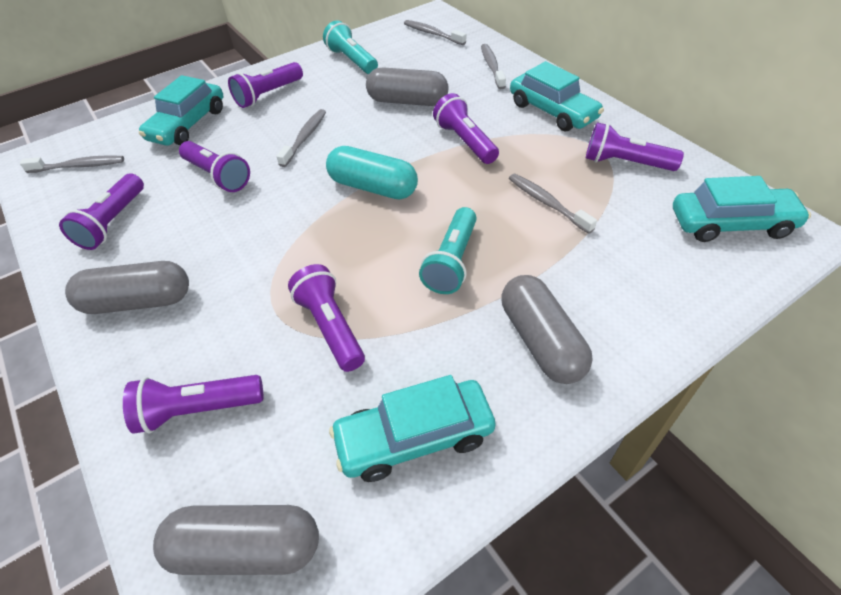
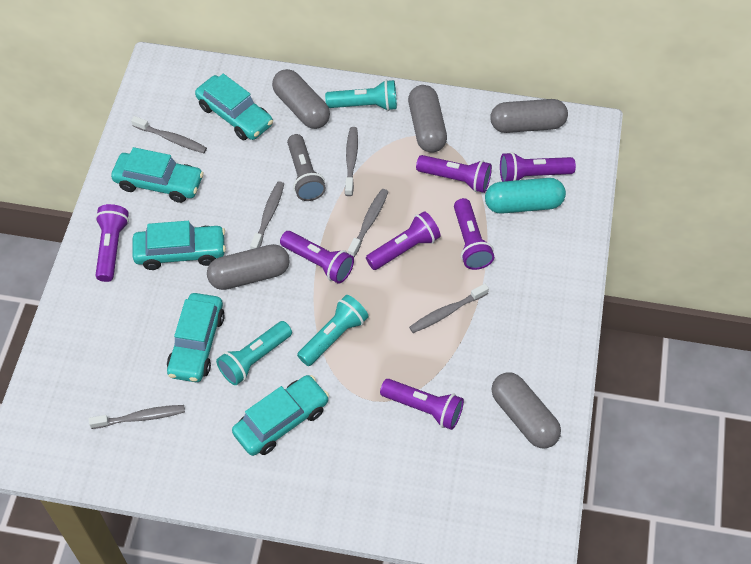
grey capsule: [65,261,189,314] [153,505,319,575] [366,68,448,106] [502,275,592,384] = 4 -> [207,244,290,290] [272,69,330,129] [408,85,447,153] [490,99,568,133] [491,372,561,448] = 5
grey flashlight: none = 0 -> [287,134,326,201] = 1
grey toothbrush: [20,155,124,173] [276,109,326,167] [404,20,466,45] [481,44,506,89] [509,174,597,234] = 5 -> [89,405,185,429] [131,116,207,153] [250,181,284,249] [345,127,358,196] [348,189,388,257] [409,284,489,333] = 6
turquoise car: [139,75,223,146] [329,375,496,482] [510,61,604,131] [673,176,811,242] = 4 -> [111,147,204,203] [132,221,226,270] [167,293,225,382] [195,74,273,140] [232,375,329,456] = 5
turquoise flashlight: [323,20,378,74] [419,207,477,294] = 2 -> [216,321,292,385] [297,295,369,366] [325,80,397,111] = 3

